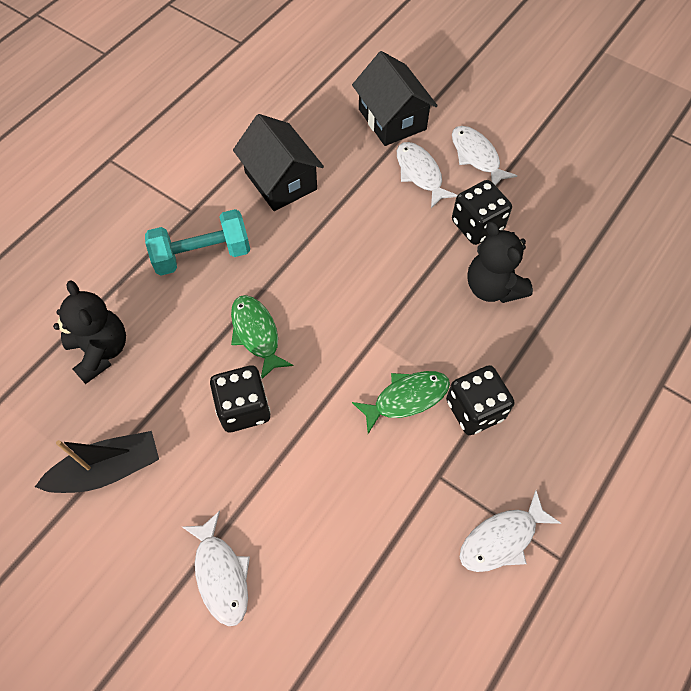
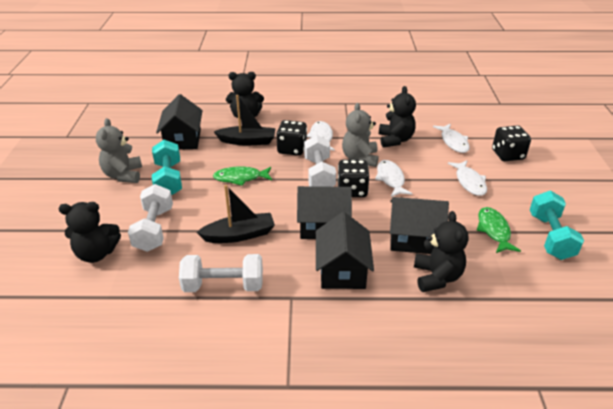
black boat: [35,431,159,493] = 1 -> [196,185,275,243] [214,95,276,145] = 2
black house: [233,114,324,211] [352,51,438,146] = 2 -> [156,94,203,150] [297,186,352,239] [316,212,374,289] [390,197,449,254] = 4
black teddy bear: [53,281,126,384] [467,221,533,303] = 2 -> [59,202,121,263] [226,72,264,119] [379,86,416,148] [414,211,469,292] = 4
grey teddy bear: none = 0 -> [96,118,142,183] [342,103,379,167] = 2
turquoise dumbbell: [145,209,250,276] = 1 -> [152,140,182,196] [530,191,584,260] = 2
white dumbbell: none = 0 -> [128,184,173,252] [179,254,263,292] [304,135,336,187] = 3

